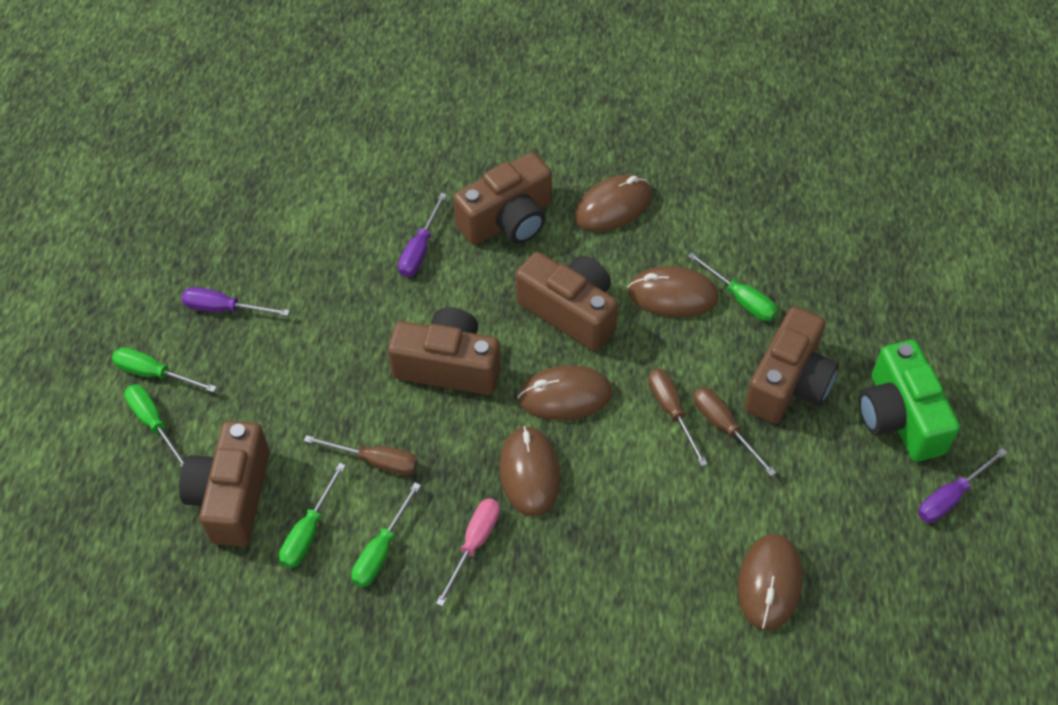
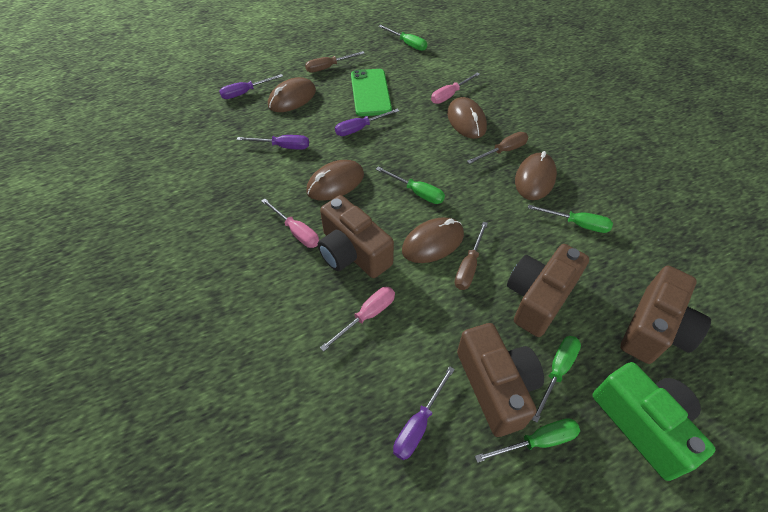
brown camera: [179,421,270,547] [388,307,501,395] [453,152,552,245] [516,252,618,351] [744,306,839,424] = 5 -> [318,195,394,278] [457,323,544,437] [507,244,589,337] [620,266,711,364] = 4
green phone: none = 0 -> [351,69,392,116] = 1
pink screwdriver: [436,498,500,607] = 1 -> [261,198,319,248] [320,287,395,352] [431,72,480,104] = 3
purple screwdriver: [181,287,290,316] [398,193,447,277] [918,448,1007,523] = 3 -> [219,74,283,99] [237,135,309,150] [335,109,399,136] [393,366,455,460] = 4

